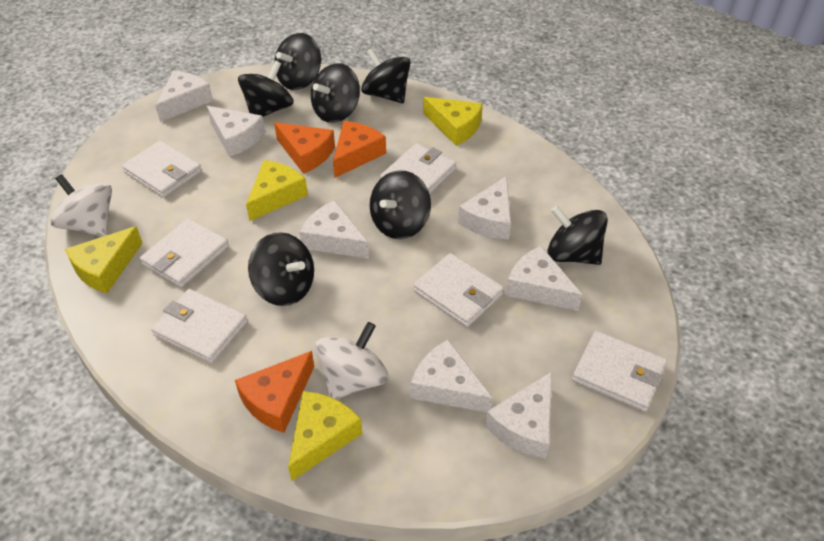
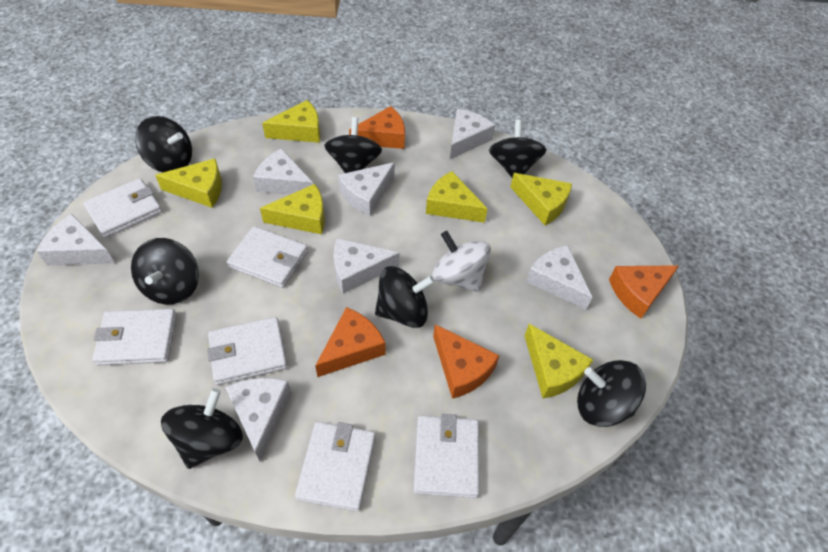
orange cheese: [235,351,314,433] [274,122,335,174] [333,121,386,178] = 3 -> [315,307,386,377] [349,106,405,149] [433,324,500,399] [609,265,679,319] = 4
white spinning top: [50,174,112,237] [315,322,388,400] = 2 -> [432,231,491,292] = 1
yellow cheese: [65,226,142,293] [246,160,308,221] [288,391,362,481] [423,97,483,146] = 4 -> [155,159,222,208] [260,184,325,234] [262,100,320,143] [426,171,488,223] [510,173,572,225] [524,324,593,399] = 6

